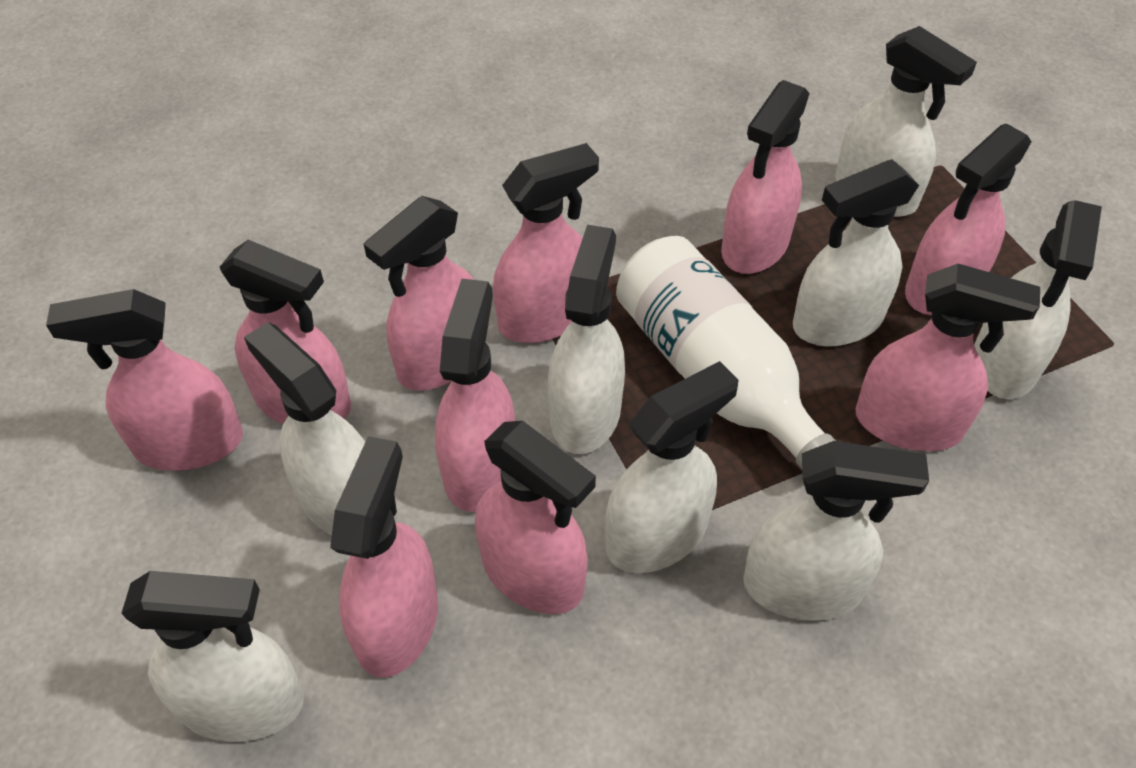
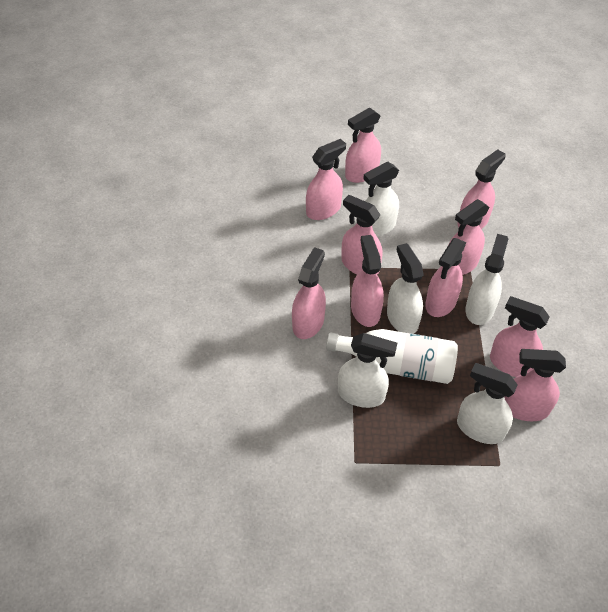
white spray bottle: [121,571,304,742] [244,322,366,535] [548,225,625,454] [605,361,739,573] [743,441,929,621] [793,159,919,347] [835,26,977,217] [974,200,1102,399] = 8 -> [338,333,397,408] [363,162,399,237] [387,243,424,334] [457,363,518,444] [466,234,508,325] = 5

